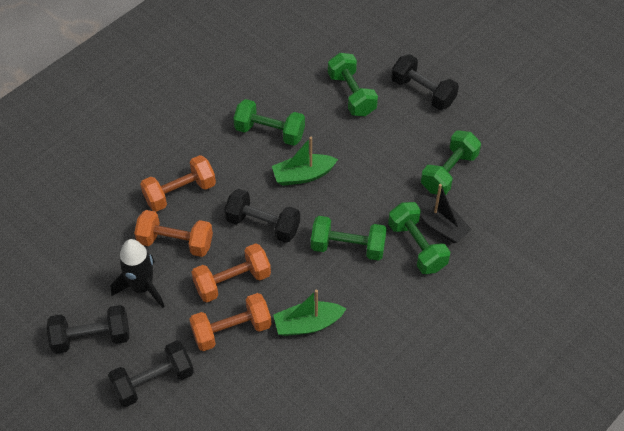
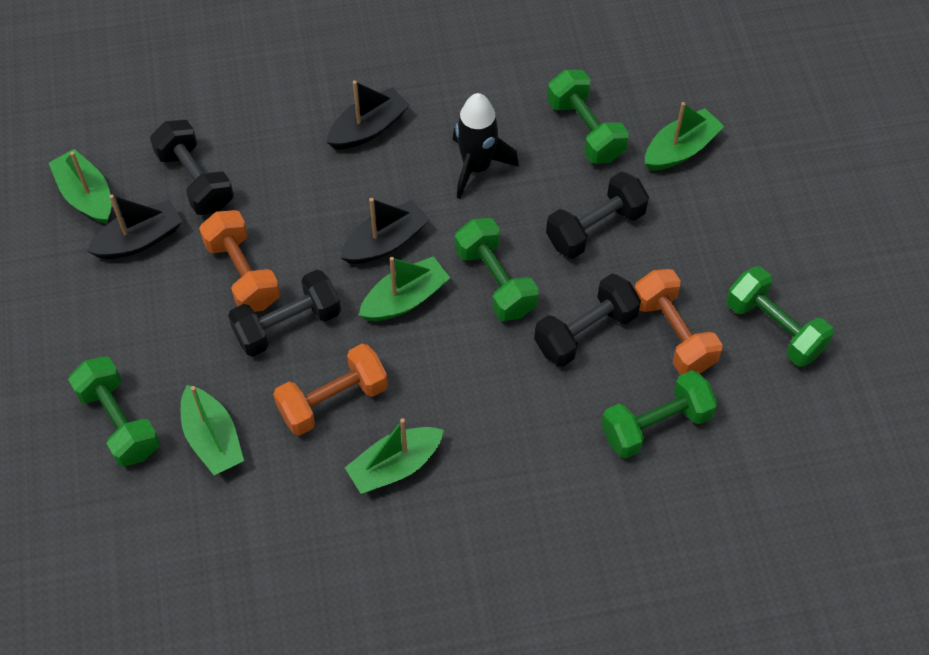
black boat: [414,184,472,243] = 1 -> [87,194,182,259] [327,81,410,149] [340,198,429,264] = 3
green boat: [272,137,338,186] [273,290,346,336] = 2 -> [49,149,111,224] [181,385,244,475] [345,418,444,494] [359,256,450,321] [645,102,724,170] = 5
orange dumbbell: [134,210,213,257] [140,155,216,212] [189,293,272,351] [191,243,271,302] = 4 -> [199,210,280,312] [273,344,388,436] [634,269,723,375] = 3

